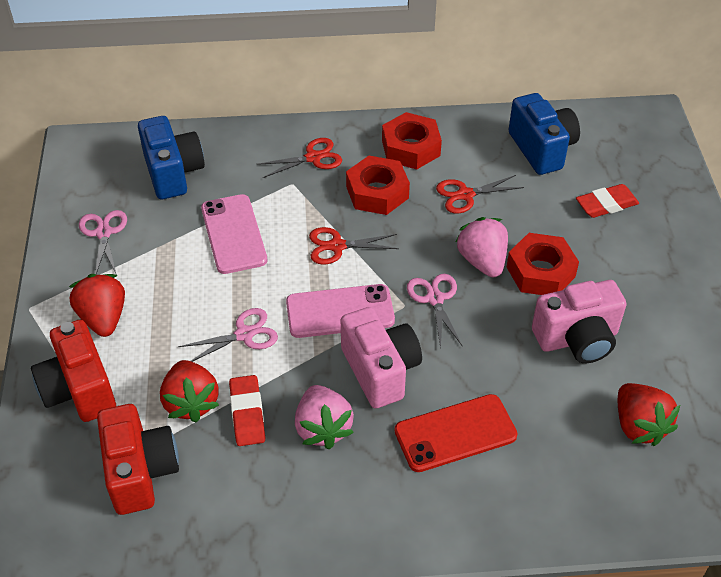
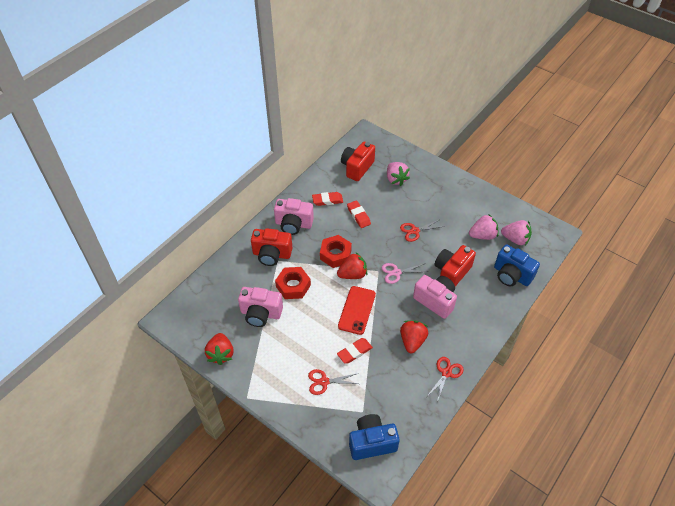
pink camera: [341,307,422,408] [532,280,627,363] = 2 -> [238,287,283,327] [274,198,314,235] [413,275,457,319] = 3
pink phone: [201,194,267,274] [286,284,395,338] = 2 -> none = 0
pink scissors: [79,210,127,274] [178,308,278,362] [407,274,463,349] = 3 -> [382,263,428,284] = 1
pink strawberry: [295,385,354,450] [455,217,508,277] = 2 -> [387,162,410,186] [469,214,499,240] [501,220,532,245] = 3
red camera: [31,319,116,422] [97,404,179,515] = 2 -> [251,228,292,266] [341,142,375,181] [435,245,476,287] = 3
red eraser: [229,375,265,446] [576,184,639,218] = 2 -> [312,192,343,206] [337,338,373,364] [347,200,371,228] = 3
red nut: [346,156,410,215] [382,112,442,170] [507,233,579,295] = 3 -> [275,267,311,299] [320,235,352,268] = 2

